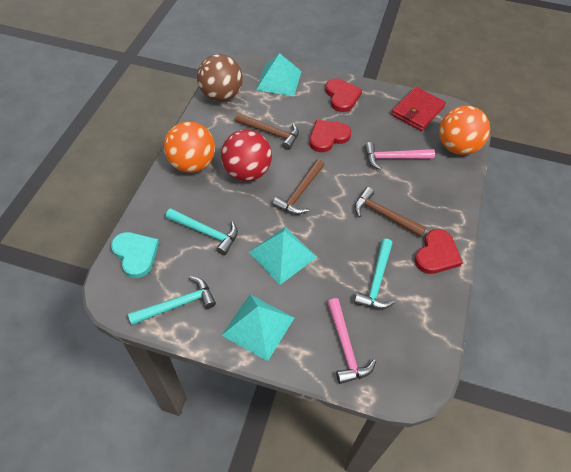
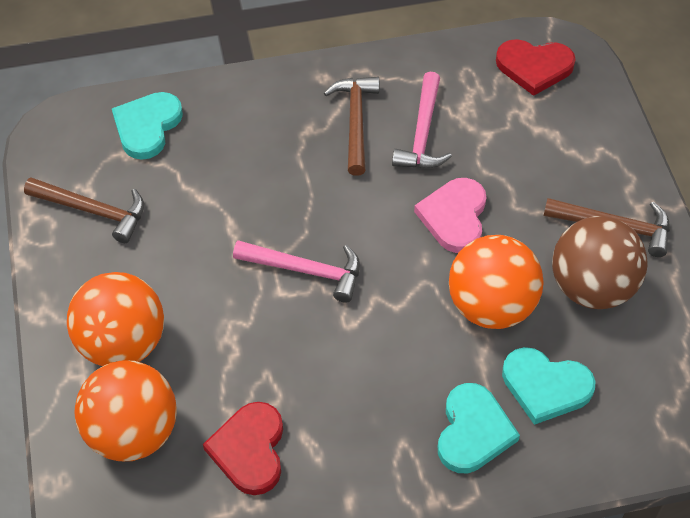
orange ball: [164,122,215,173] [439,106,490,155] = 2 -> [67,272,164,366] [74,360,177,461] [449,235,544,329] = 3
pink heart: none = 0 -> [414,178,486,253] = 1
red ball: [221,130,272,181] = 1 -> none = 0
red heart: [309,120,351,152] [325,79,362,112] [414,229,463,274] = 3 -> [203,402,283,495] [496,39,576,96] = 2
red wallet: [391,87,446,131] = 1 -> none = 0
turquoise hammer: [128,276,216,325] [166,208,238,255] [354,239,395,309] = 3 -> none = 0
turquoise heart: [111,232,159,278] = 1 -> [112,92,183,160] [438,383,520,473] [502,347,595,425] = 3
turquoise pyramid: [222,294,294,361] [249,227,317,285] [256,53,301,96] = 3 -> none = 0

